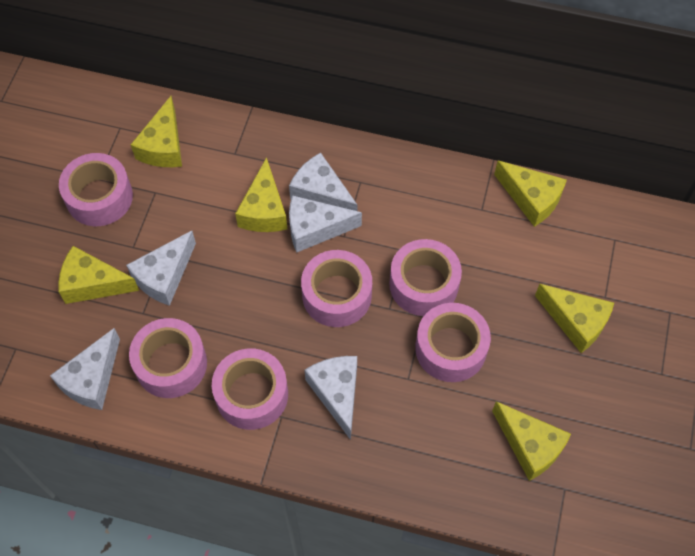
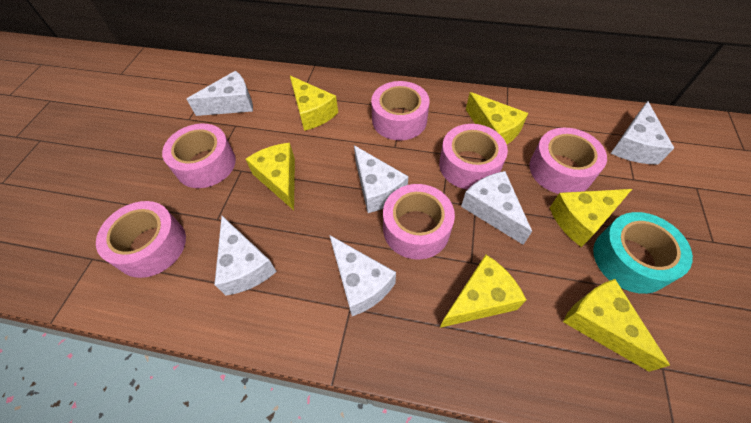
turquoise tape: none = 0 -> [593,212,693,294] = 1
white cheese: [50,328,120,410] [126,231,196,306] [289,153,357,211] [289,195,362,253] [304,356,357,440] = 5 -> [187,71,253,116] [214,216,277,296] [329,235,396,316] [354,145,409,213] [461,171,532,245] [611,101,674,165] = 6

